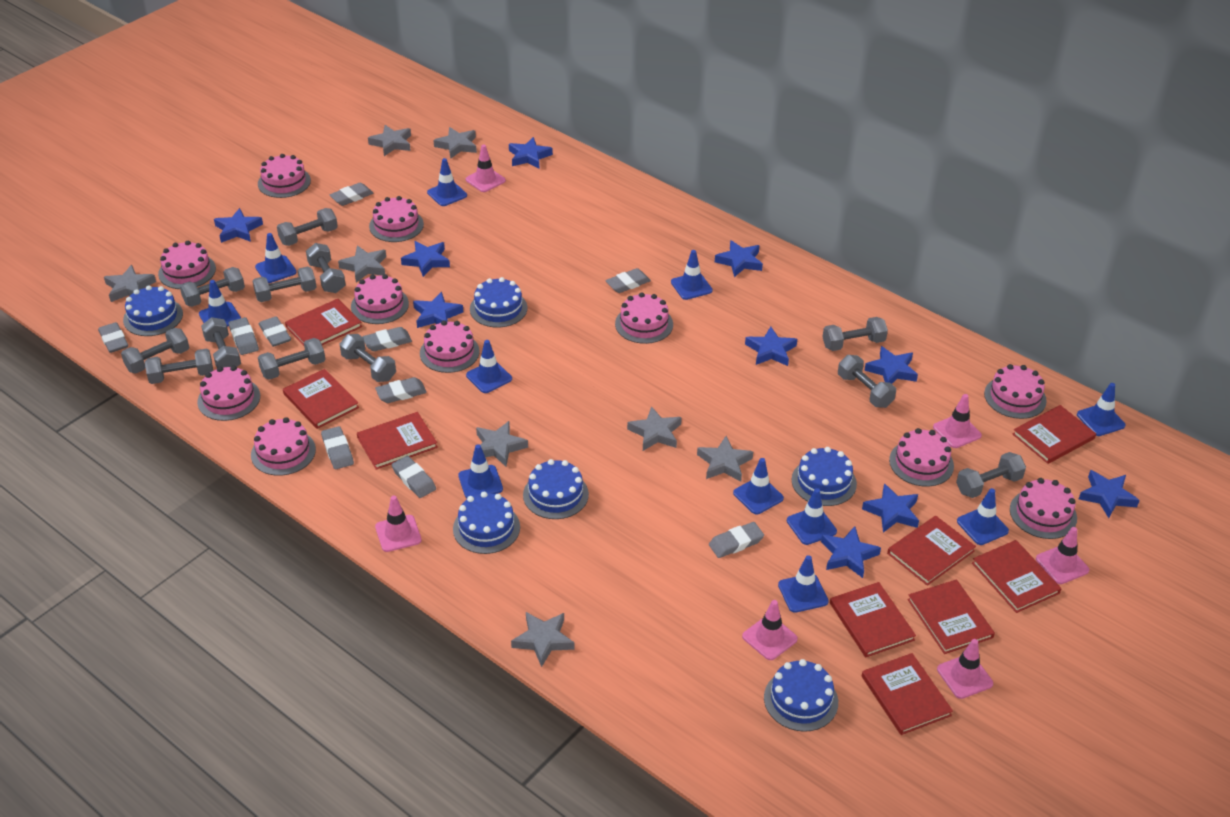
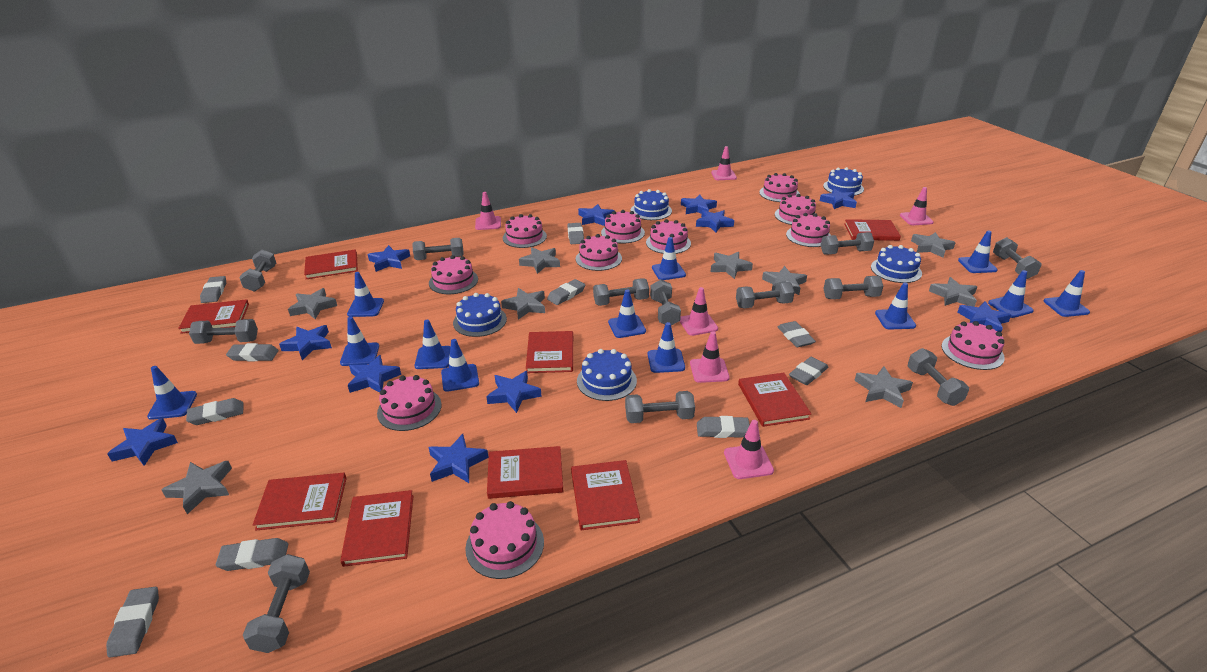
blue cake: [123,285,183,336] [453,492,520,554] [470,277,528,328] [523,459,589,519] [764,659,838,732] [792,447,857,506] = 6 -> [453,293,507,337] [577,349,637,401] [631,189,672,220] [823,167,864,196] [871,245,922,283] = 5
blue star: [214,208,263,243] [401,241,450,277] [413,292,463,328] [509,137,553,169] [715,240,763,277] [745,327,797,366] [821,526,881,578] [862,483,919,533] [864,346,918,384] [1079,470,1140,518] = 10 -> [107,418,178,466] [279,325,332,360] [348,355,401,393] [368,245,410,272] [429,434,489,483] [486,371,542,413] [578,204,614,226] [681,195,717,214] [696,210,734,233] [820,188,857,209] [957,301,1011,332] = 11
blue traffic cone: [199,280,241,327] [255,233,296,283] [427,158,467,206] [458,444,503,498] [466,340,512,393] [671,250,713,300] [733,458,784,515] [778,555,829,613] [787,488,837,545] [957,488,1009,545] [1077,383,1126,436] = 11 -> [147,366,197,420] [340,317,379,366] [347,272,384,317] [415,320,451,369] [441,339,479,392] [608,290,646,338] [648,322,685,373] [652,237,686,280] [875,282,916,329] [958,231,998,273] [988,270,1034,318] [1044,270,1090,317] = 12
grey star: [104,265,156,302] [338,245,386,282] [368,125,411,156] [433,127,477,158] [476,421,528,467] [511,612,574,667] [627,406,682,451] [697,436,753,481] = 8 -> [161,461,232,514] [288,288,337,319] [501,288,545,320] [519,247,560,274] [711,252,753,279] [762,266,807,295] [854,366,913,408] [911,232,956,258] [929,277,977,307] = 9

